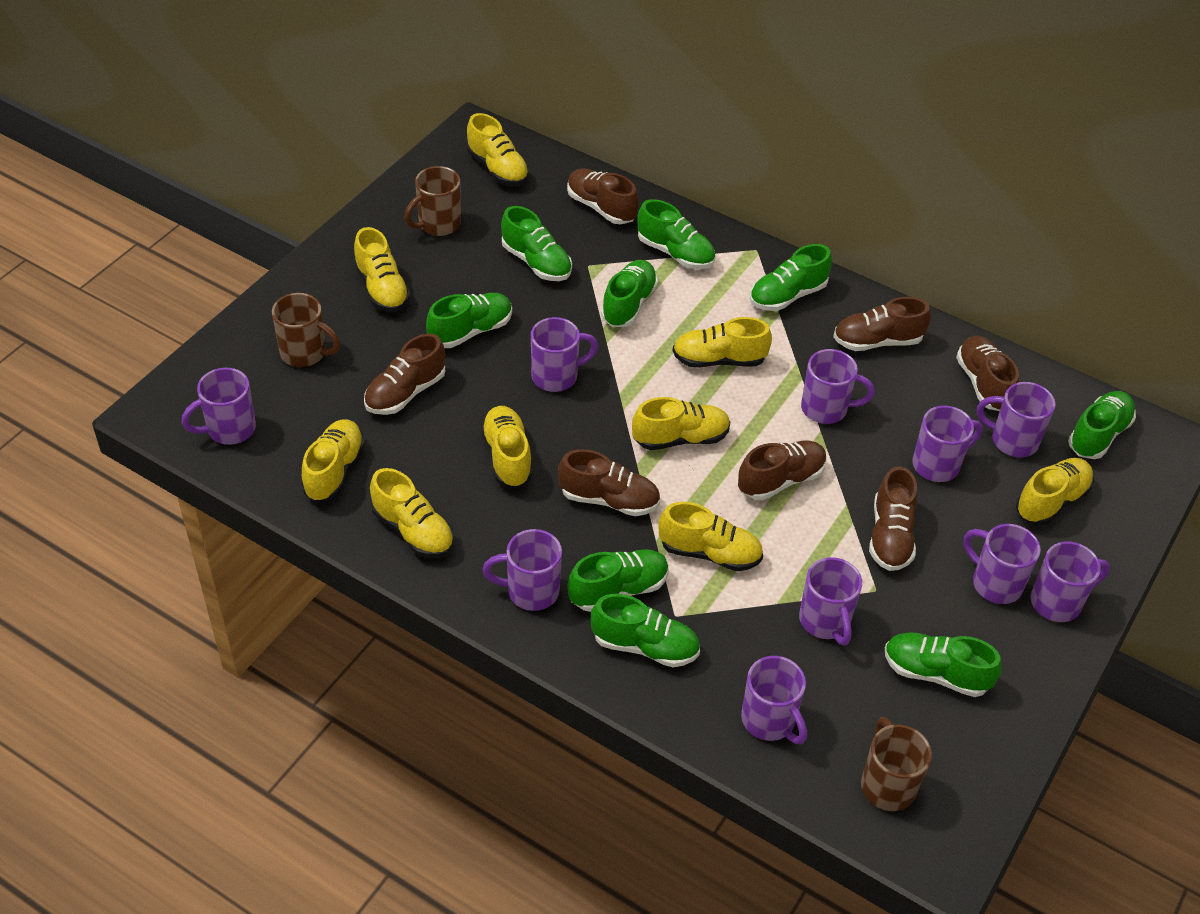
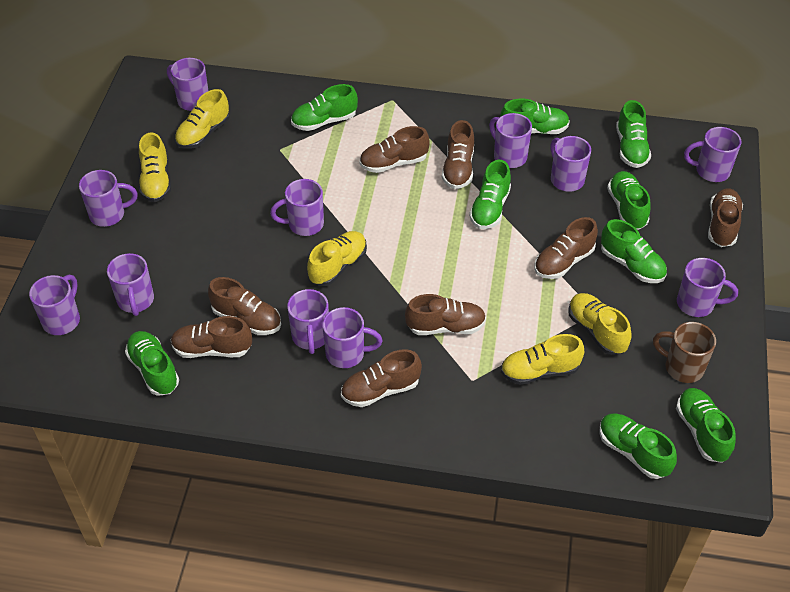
brown mug: [272,293,340,367] [405,166,461,236] [861,717,932,811] = 3 -> [653,322,716,383] = 1
brown shoe: [364,334,445,415] [558,449,660,516] [567,169,639,224] [738,440,827,500] [833,297,931,351] [869,466,918,571] [956,336,1019,411] = 7 -> [170,316,252,358] [208,277,281,335] [341,349,422,407] [359,126,430,173] [405,294,486,335] [442,120,474,189] [534,217,598,279] [708,188,743,247] = 8
purple mug: [182,368,256,445] [483,529,562,611] [531,317,598,392] [741,656,807,744] [799,557,862,645] [801,349,875,424] [913,406,983,482] [963,524,1041,604] [977,382,1056,457] [1031,541,1110,622] = 10 -> [29,274,80,335] [79,170,138,227] [107,253,154,316] [167,58,209,111] [270,179,324,236] [287,289,329,354] [323,307,382,368] [489,113,532,168] [550,136,591,192] [677,258,738,317] [684,127,741,182] = 11
yellow shoe: [301,419,365,502] [354,227,411,312] [370,468,454,558] [467,113,529,186] [480,406,533,488] [632,397,730,450] [659,502,763,571] [672,317,772,368] [1016,458,1094,525] = 9 -> [139,132,171,202] [175,89,230,149] [307,231,367,286] [501,334,584,385] [568,293,632,355] = 5

